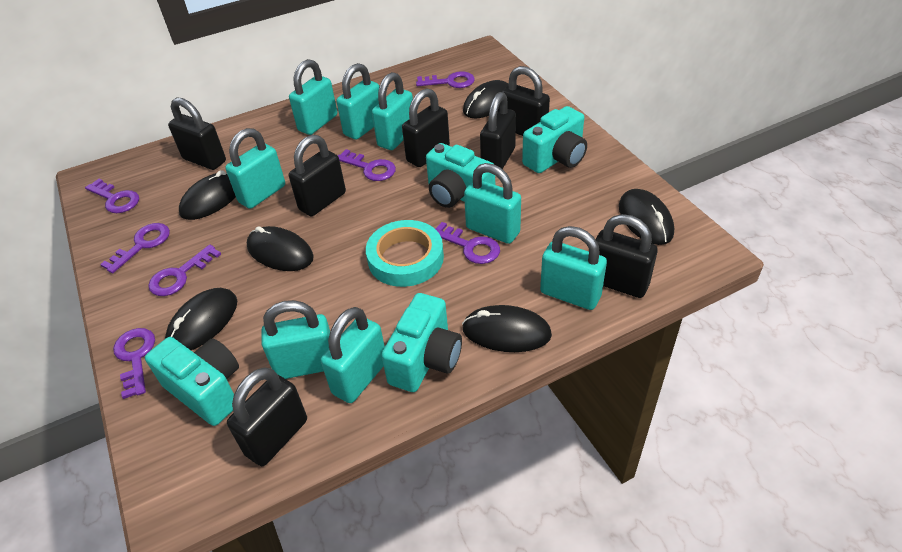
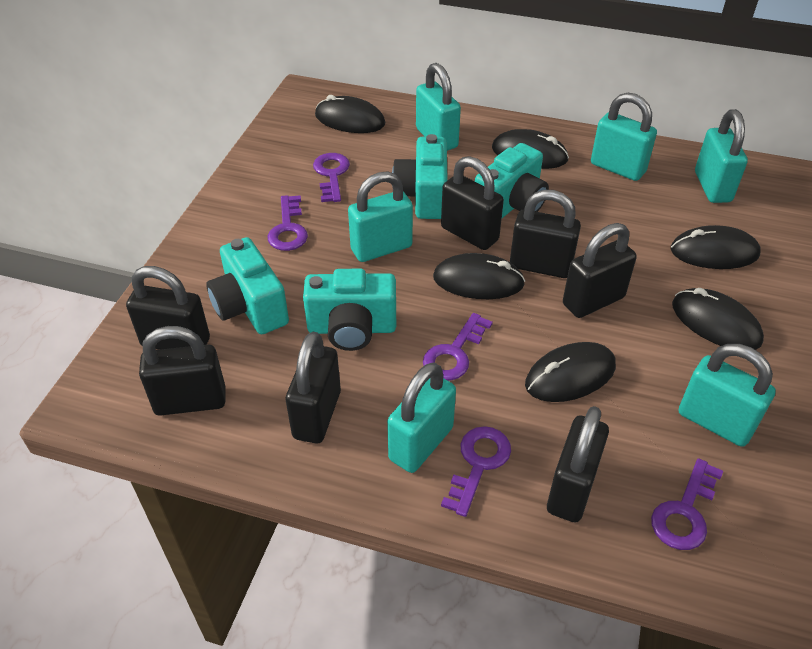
purple key: [85,179,139,213] [100,223,170,273] [113,328,155,399] [148,244,221,296] [338,149,396,181] [416,71,475,88] [435,222,500,264] = 7 -> [268,195,308,251] [313,153,350,202] [423,313,493,381] [441,426,511,517] [651,458,723,550] = 5
turquoise padlock: [225,128,285,209] [261,300,330,379] [289,59,337,135] [321,307,385,403] [336,63,379,140] [372,72,413,150] [464,163,521,244] [540,226,607,310] = 8 -> [348,171,413,262] [387,362,456,473] [416,63,461,151] [591,93,657,181] [679,344,776,447] [695,109,748,203] = 6
turquoise tape: [366,220,444,287] = 1 -> none = 0

